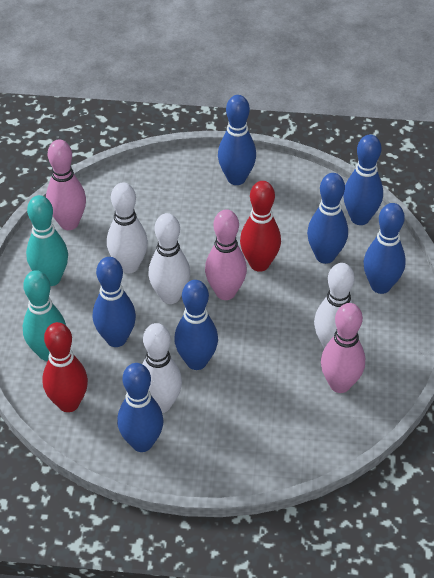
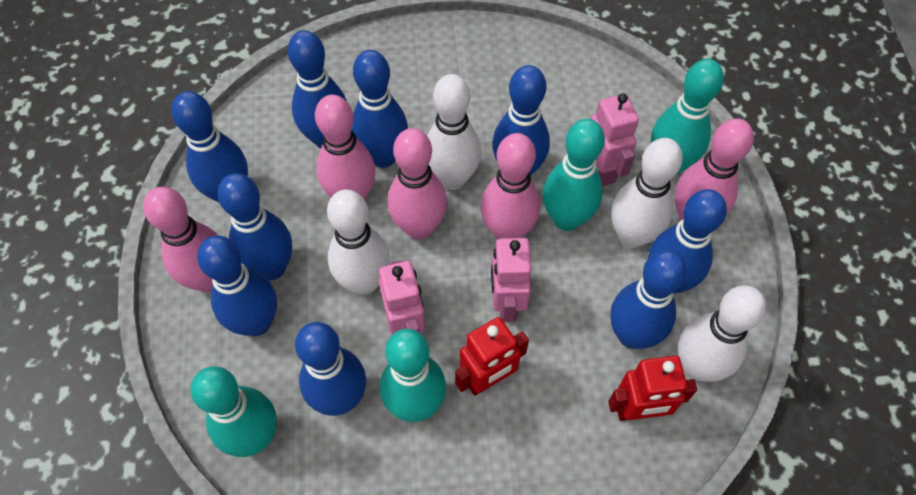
blue bowling pin: [93,257,136,347] [117,363,164,452] [174,280,218,370] [218,95,256,185] [307,173,348,264] [343,135,383,225] [364,203,406,294] = 7 -> [171,91,248,202] [197,236,277,336] [218,173,292,280] [288,30,347,148] [295,322,366,416] [352,50,408,168] [492,65,550,176] [610,250,687,349] [648,189,727,294] = 9
pink bowling pin: [46,140,86,230] [205,209,247,300] [321,303,365,393] = 3 -> [143,187,218,292] [315,95,376,200] [388,128,447,239] [481,133,540,240] [675,118,754,221] = 5
pink robot: none = 0 -> [379,260,425,336] [491,237,532,322] [591,93,639,186] = 3
red bowling pin: [42,322,88,412] [240,181,281,272] = 2 -> none = 0
red robot: none = 0 -> [455,317,529,396] [608,356,697,421] = 2
turquoise bowling pin: [23,270,66,361] [26,195,68,286] = 2 -> [191,366,277,457] [380,329,446,422] [543,119,605,231] [651,59,724,175] = 4

